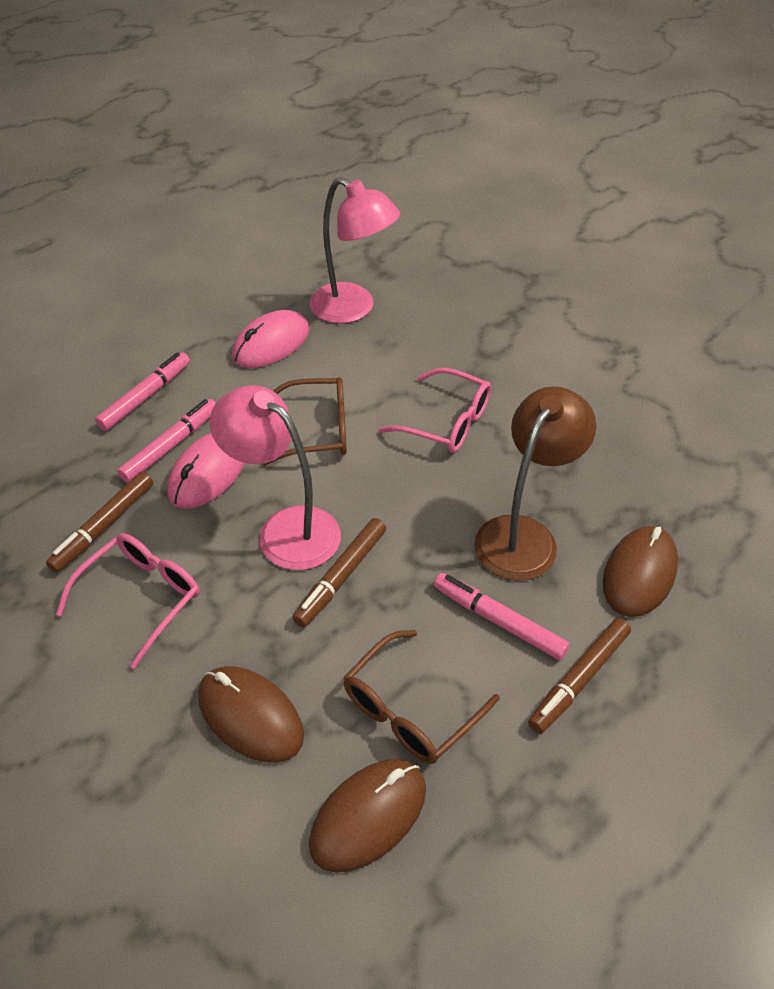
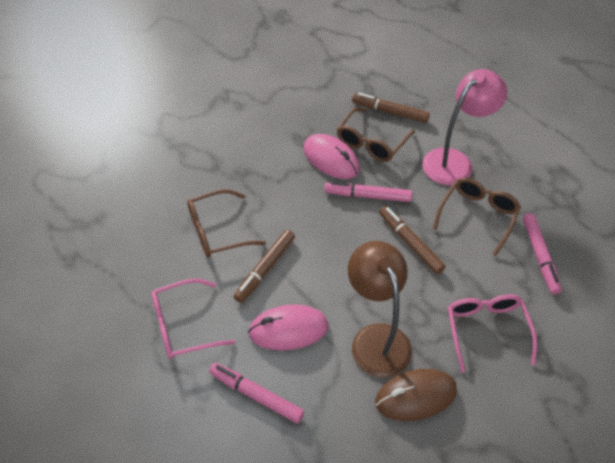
brown glasses: [263,377,347,466] [344,630,500,764] = 2 -> [187,189,266,258] [337,107,415,162] [433,178,521,256] = 3
brown mouse: [198,666,304,763] [309,759,426,873] [603,526,678,617] = 3 -> [375,369,457,421] = 1
pink lamp: [210,385,341,570] [309,177,400,323] = 2 -> [422,69,507,185] = 1

